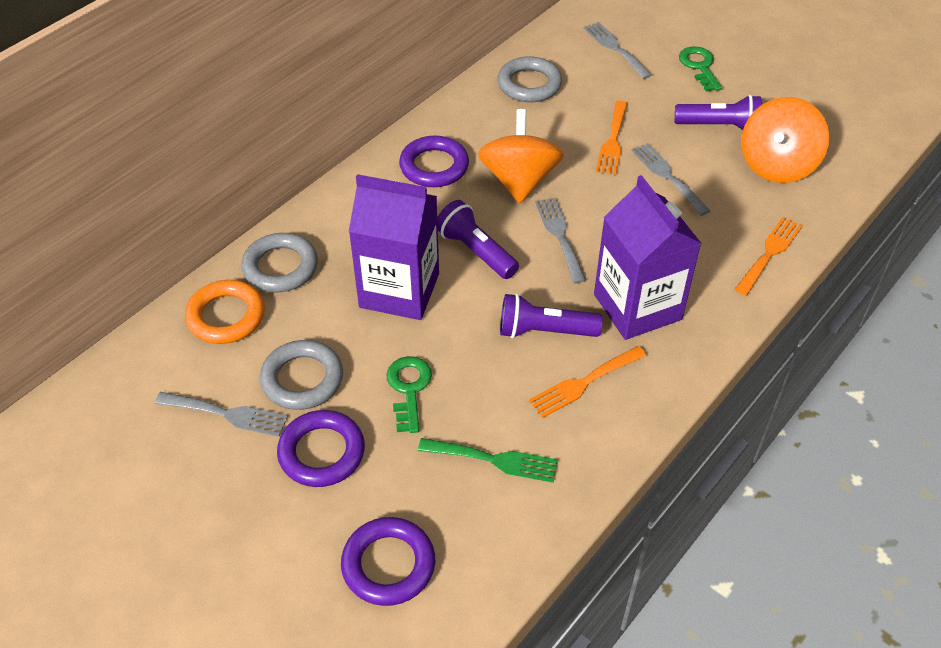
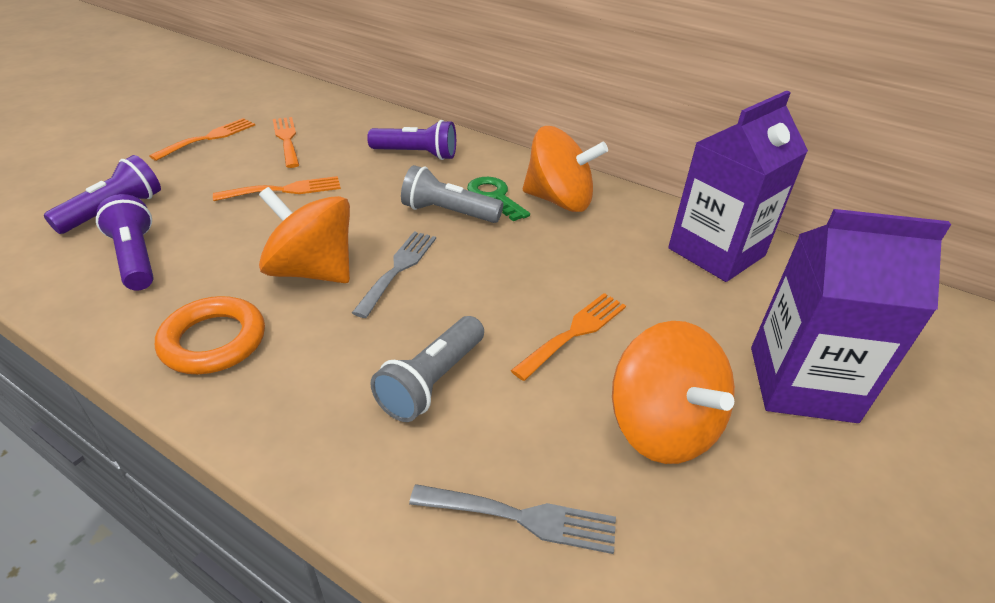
green fork: [418,438,558,483] = 1 -> none = 0
green key: [386,356,432,433] [679,46,722,92] = 2 -> [467,177,530,221] = 1
grey flashlight: none = 0 -> [370,316,484,422] [401,165,503,223] = 2
grey fork: [155,392,288,437] [535,197,586,283] [584,22,652,79] [631,143,710,216] = 4 -> [352,231,436,318] [409,484,616,554] = 2
grey ring: [241,233,318,292] [260,340,343,410] [498,56,562,102] = 3 -> none = 0
orange fork: [529,346,646,418] [596,100,628,175] [735,217,802,296] = 3 -> [149,118,255,161] [213,176,341,201] [273,117,299,168] [511,293,626,381] = 4
orange spinning top: [478,109,564,203] [741,97,829,183] = 2 -> [259,187,350,283] [523,126,608,212] [612,321,735,464] = 3
purple ring: [277,410,365,487] [341,517,435,606] [399,136,469,187] = 3 -> none = 0

